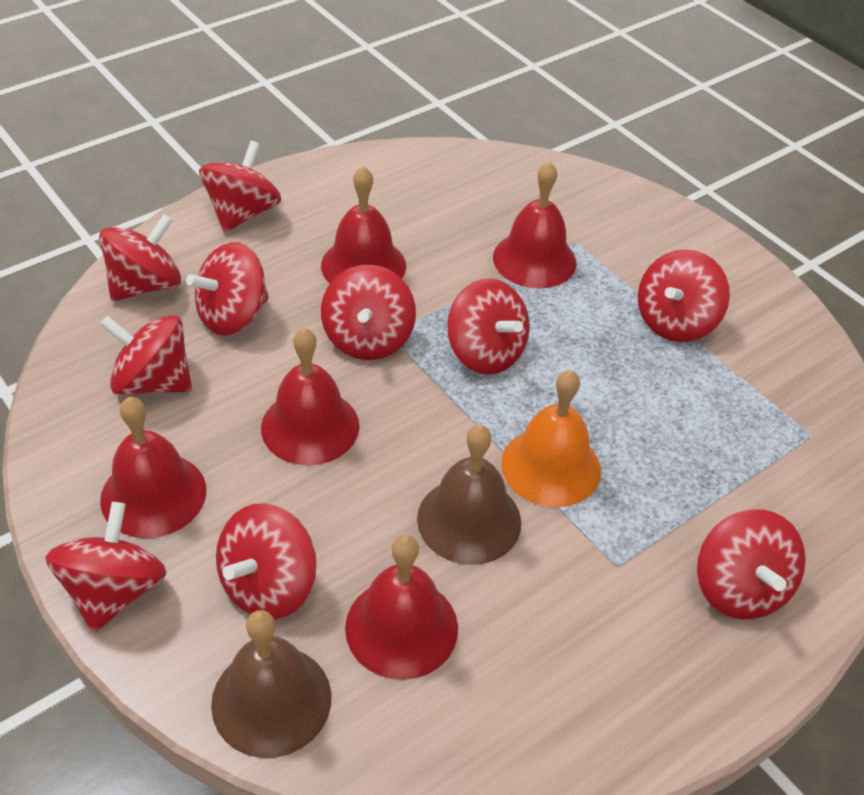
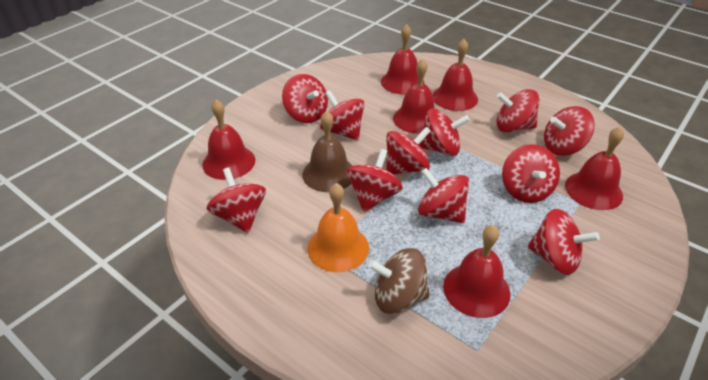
brown bell: [211,610,331,758] [417,425,521,565] = 2 -> [302,111,353,192] = 1
brown spinning top: none = 0 -> [368,248,430,314] = 1
red bell: [100,397,206,538] [261,328,359,465] [321,166,406,283] [345,535,458,680] [493,161,577,288] = 5 -> [202,100,255,180] [381,24,425,94] [393,59,435,134] [433,39,478,111] [443,225,511,318] [565,127,624,210] = 6
red spinning top: [45,502,166,632] [99,214,181,301] [99,315,192,396] [186,242,269,336] [199,141,281,232] [216,503,317,619] [321,265,416,360] [447,278,530,375] [638,249,730,342] [697,509,806,619] = 10 -> [206,167,266,233] [282,74,328,123] [320,90,365,140] [346,149,403,212] [386,127,431,175] [418,168,470,223] [419,108,470,156] [497,89,540,133] [502,144,560,203] [528,209,600,275] [544,106,595,156] = 11

